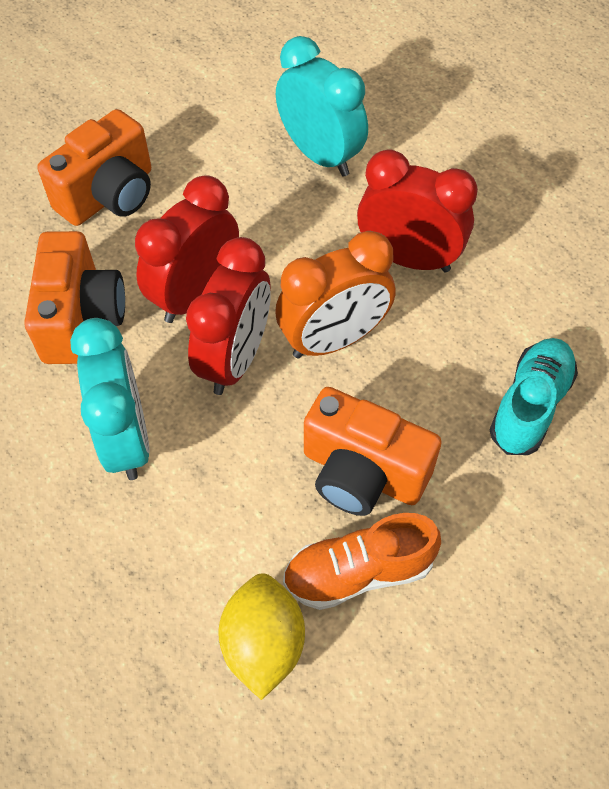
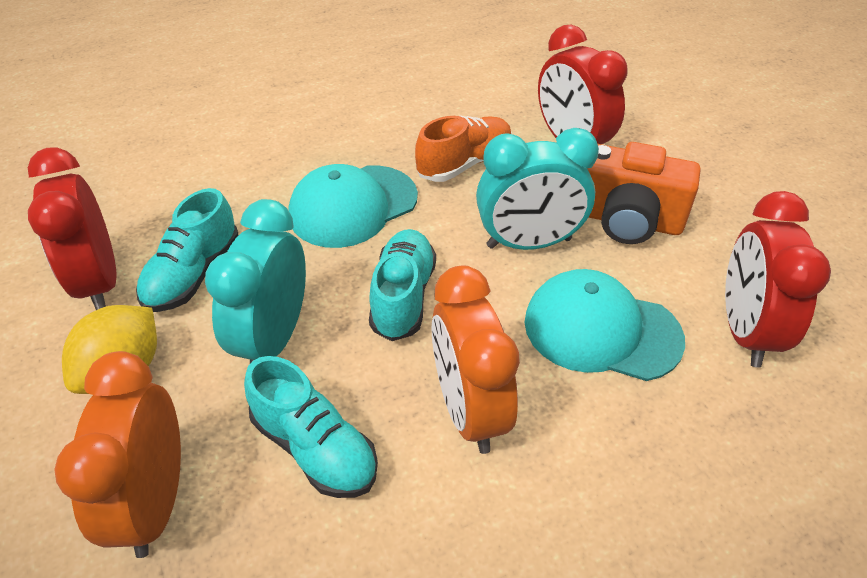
orange camera: [24,231,125,364] [37,109,151,226] [304,387,442,516] = 3 -> [587,142,700,244] = 1
orange clock: [275,231,396,359] = 1 -> [54,351,181,558] [432,265,520,454] = 2
turquoise cap: none = 0 -> [288,164,418,248] [525,269,685,381] = 2
turquoise shoe: [489,338,578,455] = 1 -> [136,188,238,312] [244,356,378,498] [369,229,436,341] = 3

